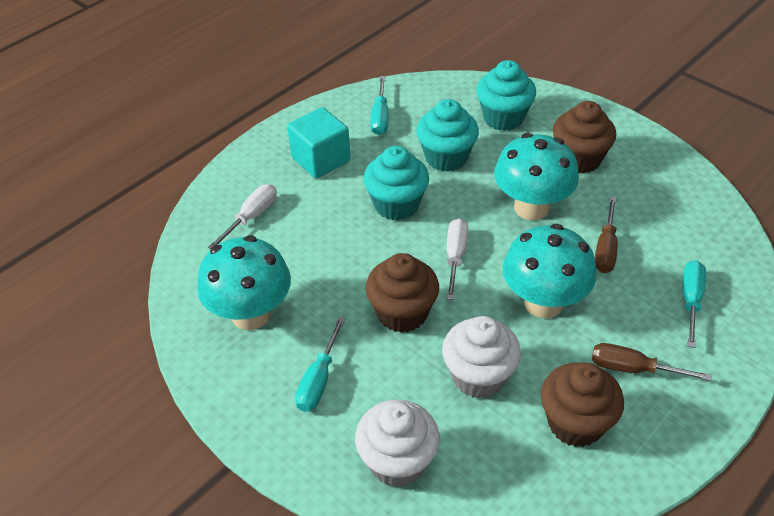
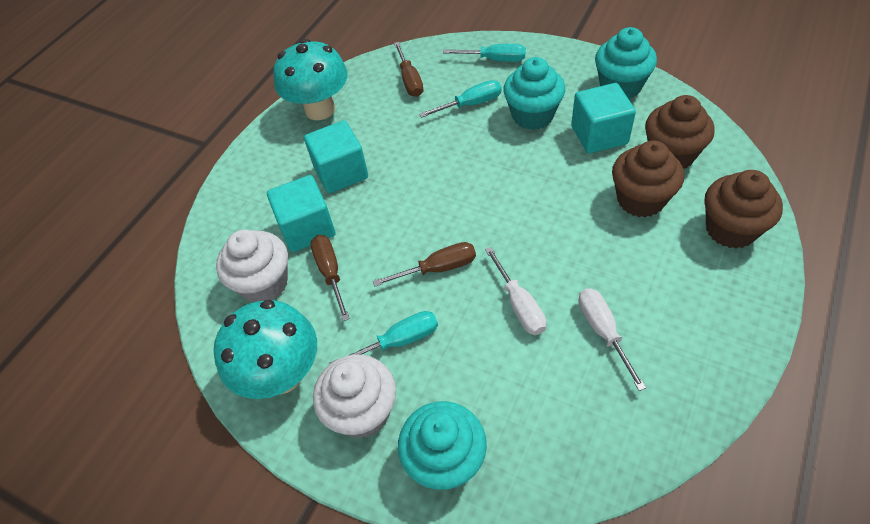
brown screwdriver: [592,343,711,381] [595,197,618,273] = 2 -> [311,235,350,321] [373,242,476,287] [394,42,423,97] = 3
turquoise cube: [287,107,350,178] = 1 -> [267,175,335,252] [304,120,368,193] [571,83,636,154] = 3
turquoise mushroom: [197,235,291,330] [494,133,579,220] [503,224,596,319] = 3 -> [213,300,317,399] [273,39,348,120] = 2

